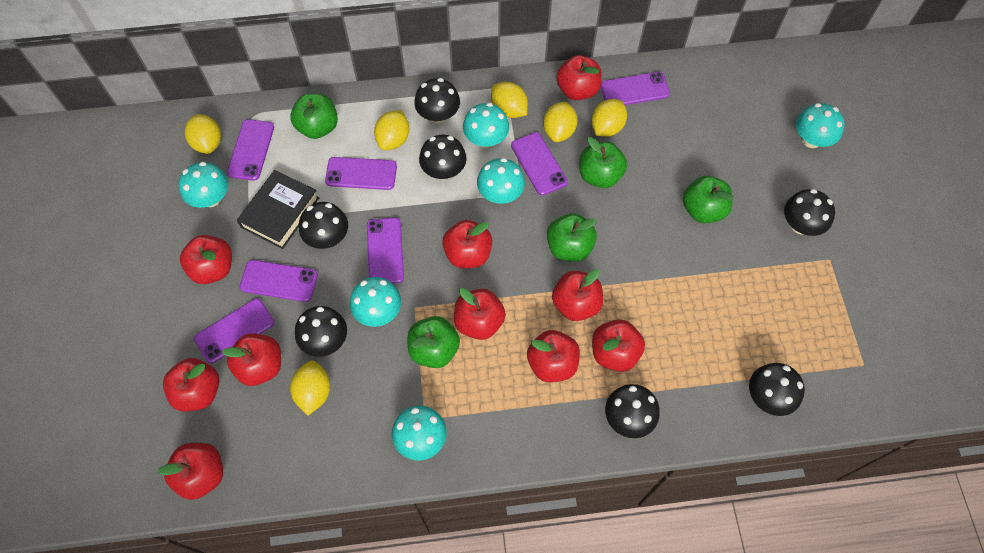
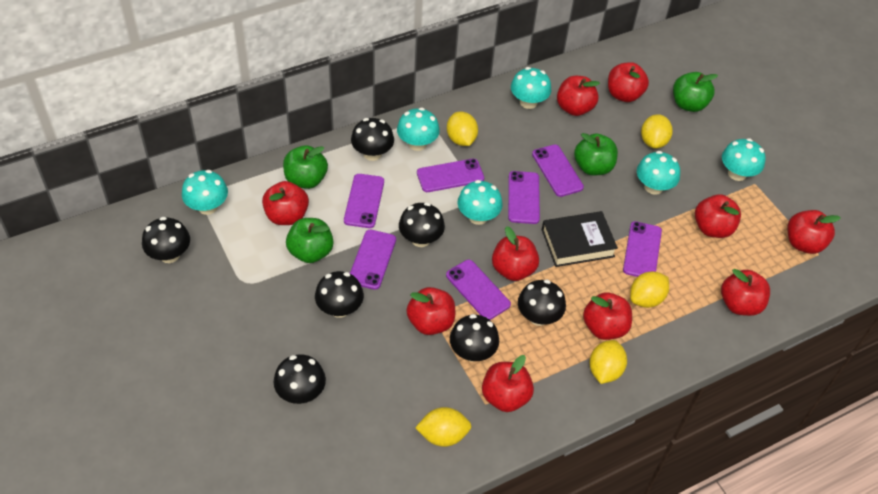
green apple: [290,93,338,139] [408,316,460,368] [547,213,597,262] [580,137,627,188] [683,176,734,223] = 5 -> [283,145,328,189] [286,218,334,263] [574,133,618,176] [673,72,718,112] = 4
yellow lemon: [185,114,221,154] [290,360,330,416] [374,110,409,150] [491,82,528,118] [543,101,577,142] [591,99,627,137] = 6 -> [415,407,471,447] [447,112,478,146] [589,340,627,384] [630,271,669,308] [641,114,673,149] = 5

